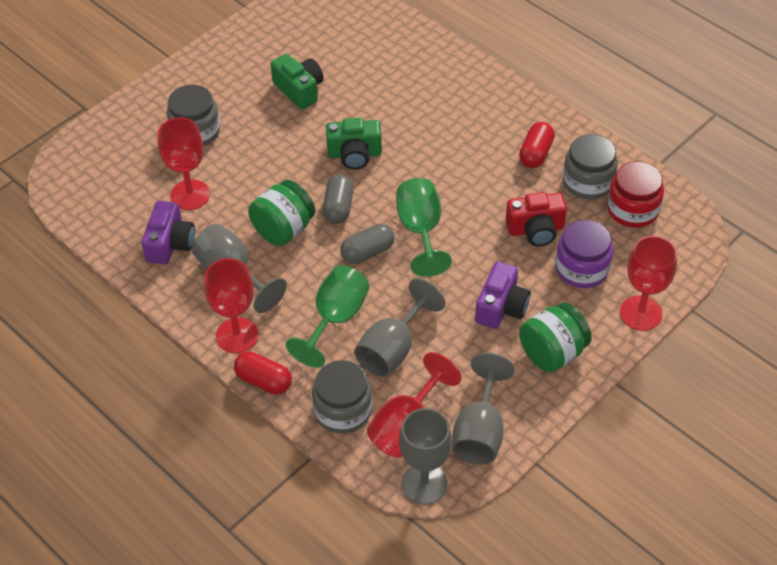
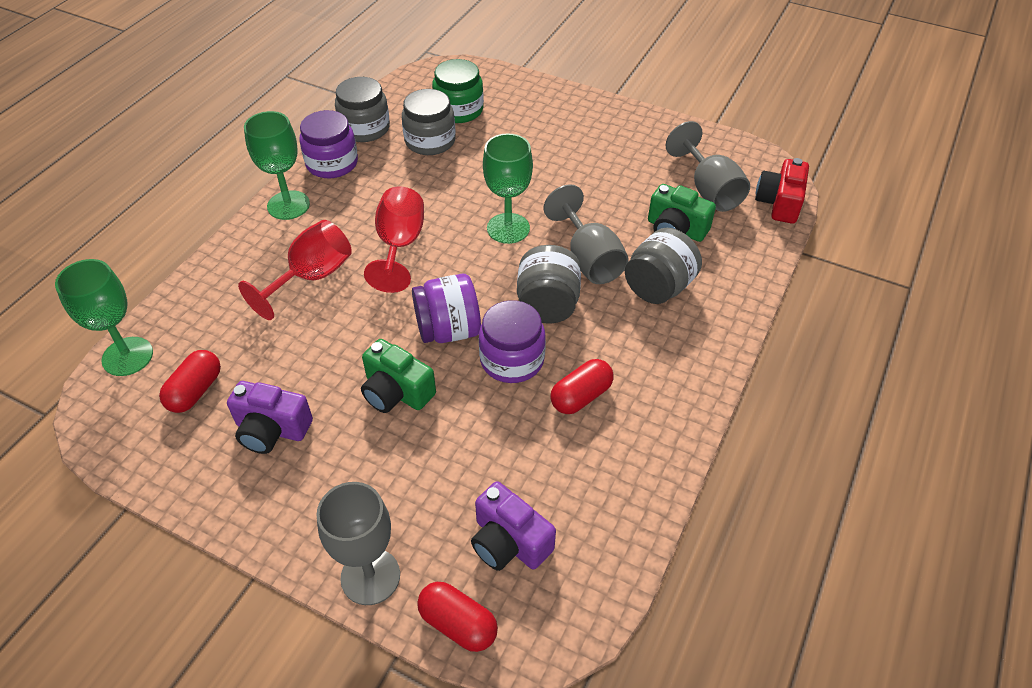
green goblet: [286,265,370,368] [396,178,452,277] = 2 -> [55,259,153,376] [244,111,310,220] [483,133,533,244] = 3
green jar: [248,180,315,246] [519,302,592,372] = 2 -> [432,59,484,123] = 1
grey capsule: [323,174,354,224] [340,224,395,264] = 2 -> none = 0
grey goblet: [192,224,287,313] [354,278,445,377] [399,408,452,505] [452,353,515,465] = 4 -> [316,482,400,605] [544,184,629,284] [666,121,750,212] = 3
grey jar: [167,85,220,146] [312,360,372,433] [563,134,618,200] = 3 -> [335,77,390,142] [402,89,456,155] [517,245,581,324] [625,228,702,304] = 4
purple jar: [555,220,613,288] = 1 -> [299,110,358,178] [412,274,481,343] [479,300,546,383] = 3
red capsule: [234,351,292,395] [519,122,555,168] = 2 -> [159,350,221,413] [417,582,498,652] [550,359,613,414] = 3
red goblet: [158,117,210,210] [204,258,258,353] [367,352,462,458] [620,236,677,331] = 4 -> [238,220,352,320] [364,186,424,293] = 2
red jar: [607,161,664,228] = 1 -> none = 0

